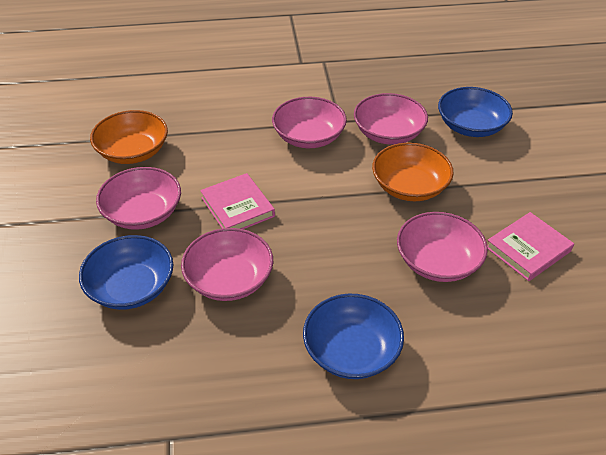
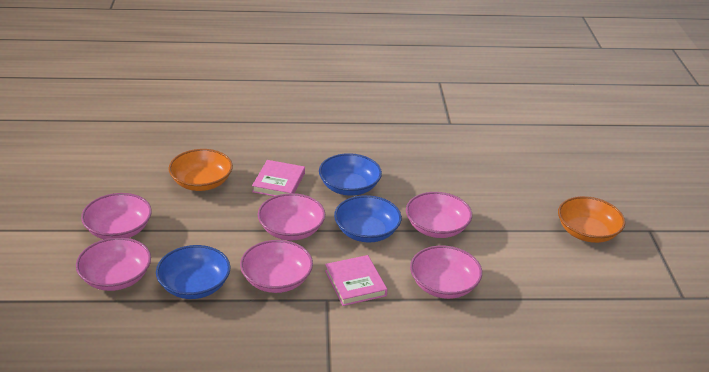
pink bowl: [96,167,181,230] [181,228,273,301] [272,97,347,148] [354,93,428,145] [397,212,488,282] = 5 -> [76,237,151,291] [81,193,152,239] [240,240,313,293] [258,193,325,240] [406,192,472,238] [410,246,482,299] = 6

